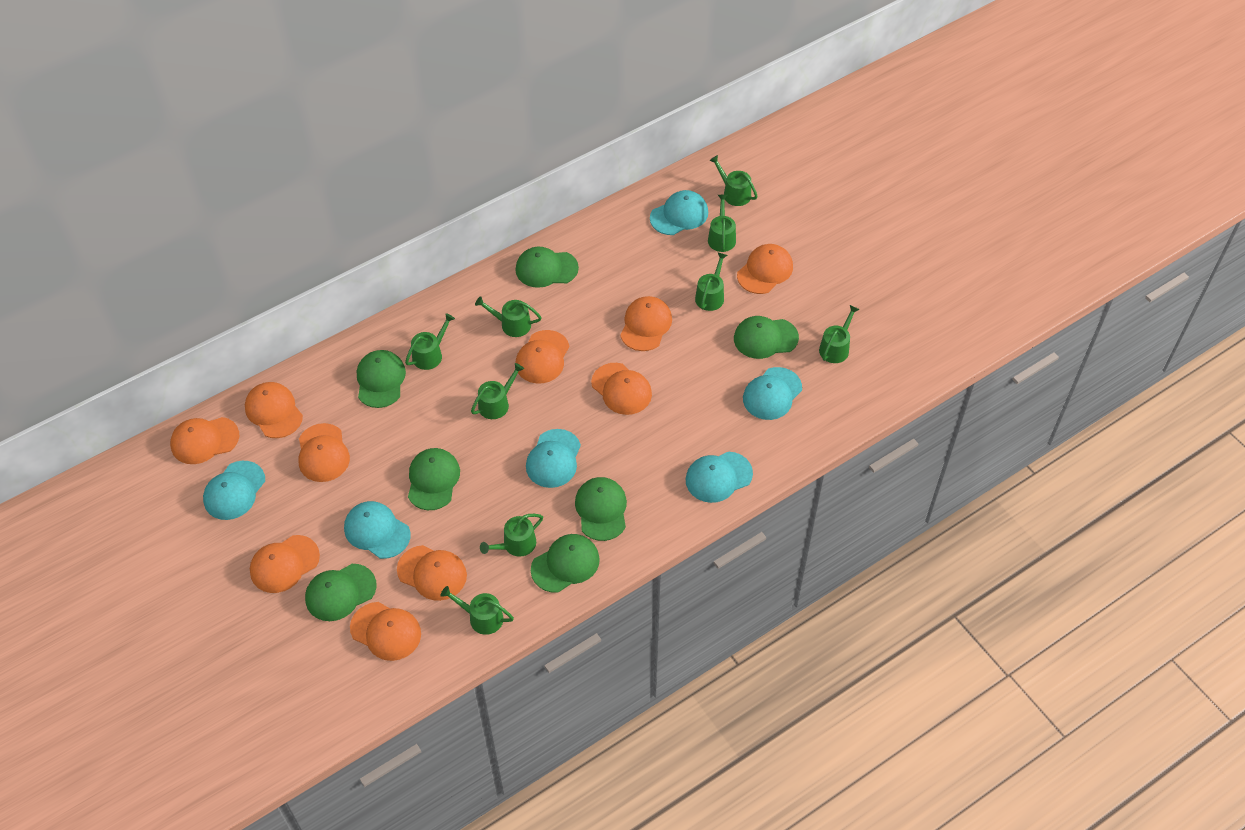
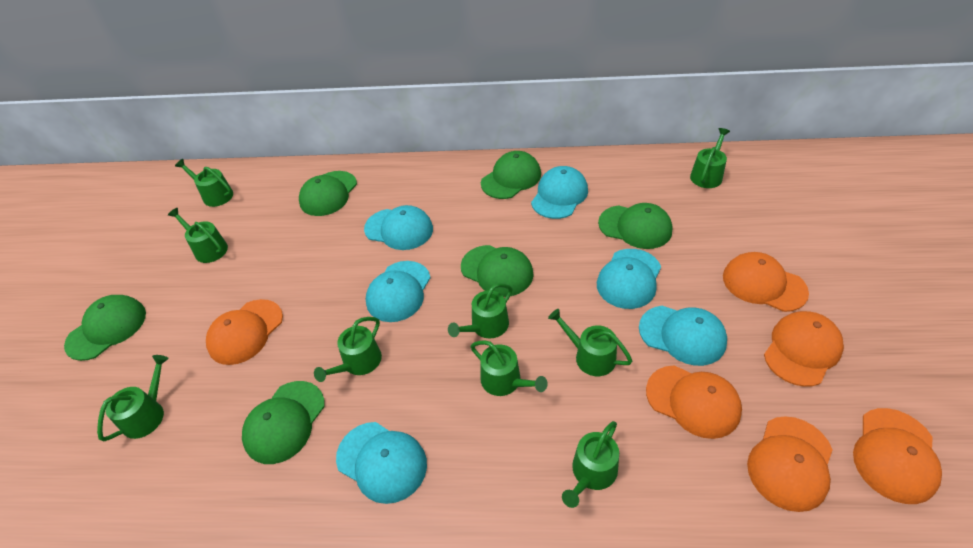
green cap: [305,564,377,621] [357,350,406,408] [408,448,460,510] [516,247,579,288] [531,534,600,593] [575,477,627,541] [734,316,799,359] = 7 -> [64,295,146,361] [242,381,325,464] [299,171,357,216] [461,245,534,297] [481,151,541,199] [598,203,672,249] = 6
orange cap: [170,417,239,464] [245,382,303,438] [250,535,320,593] [298,423,350,482] [350,602,421,661] [397,545,467,601] [516,330,569,384] [591,363,652,415] [620,296,672,351] [737,244,793,294] = 10 -> [206,299,283,365] [646,365,742,439] [723,252,809,312] [747,416,832,512] [764,311,844,387] [853,408,942,504] = 6

